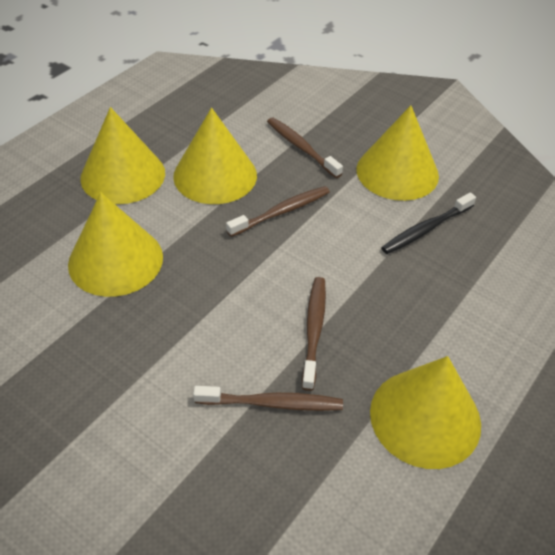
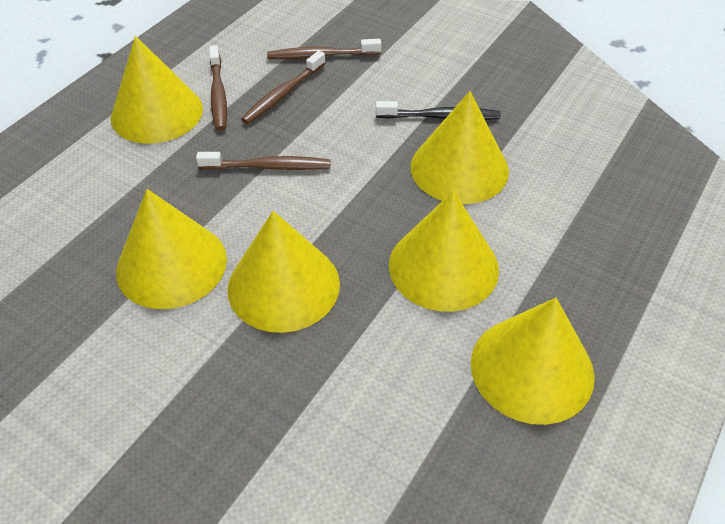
yellow cone: [68,192,163,297] [80,107,165,204] [173,108,257,204] [356,105,439,201] [370,356,481,469] = 5 -> [111,36,203,144] [116,189,227,309] [228,211,340,333] [389,191,499,312] [411,91,509,204] [471,298,595,425] = 6

